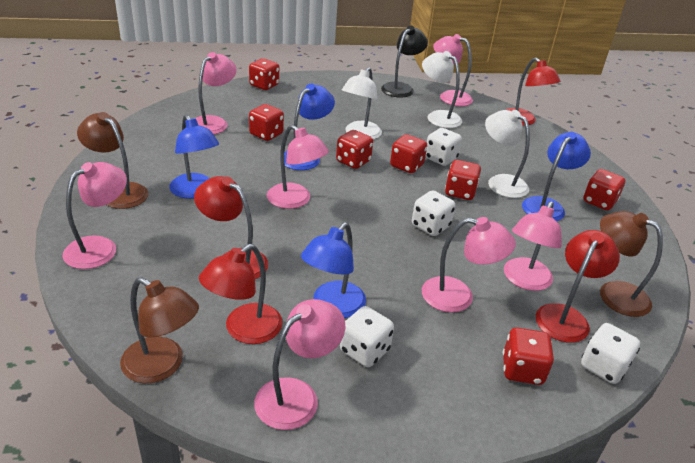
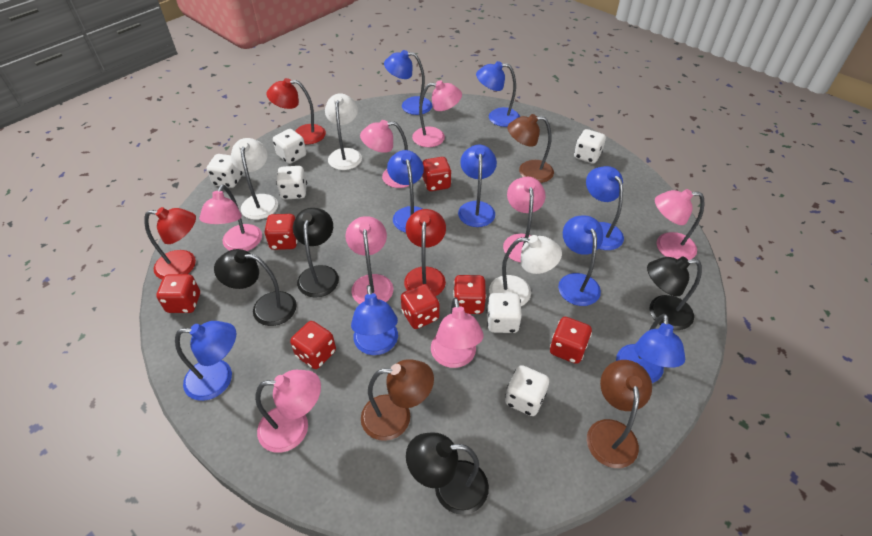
black lamp: [381,26,428,98] = 1 -> [214,249,297,326] [293,208,339,298] [406,433,489,515] [647,257,702,330] = 4
blue lamp: [169,115,219,199] [284,84,335,170] [301,222,366,318] [522,132,591,221] = 4 -> [175,321,236,401] [351,285,398,355] [384,50,432,115] [387,150,424,233] [458,145,497,227] [476,61,520,127] [558,216,603,306] [586,166,624,250] [616,314,685,383] = 9
pink lamp: [62,162,127,269] [196,52,237,135] [254,299,345,430] [267,125,329,209] [422,217,516,312] [433,34,473,106] [504,201,562,291] = 7 -> [199,185,262,251] [255,370,321,453] [346,216,393,304] [360,120,409,188] [412,80,462,147] [431,297,484,368] [503,177,546,263] [655,189,704,260] = 8
red lamp: [194,176,268,279] [199,244,283,344] [506,58,561,126] [536,230,620,343] = 4 -> [144,207,196,279] [266,78,326,144] [404,209,446,296] = 3
white dice: [340,306,394,367] [412,190,455,236] [425,128,462,166] [581,323,640,384] = 4 -> [207,154,243,188] [273,129,306,164] [276,166,307,200] [487,293,522,333] [505,365,549,416] [574,129,606,164] = 6

